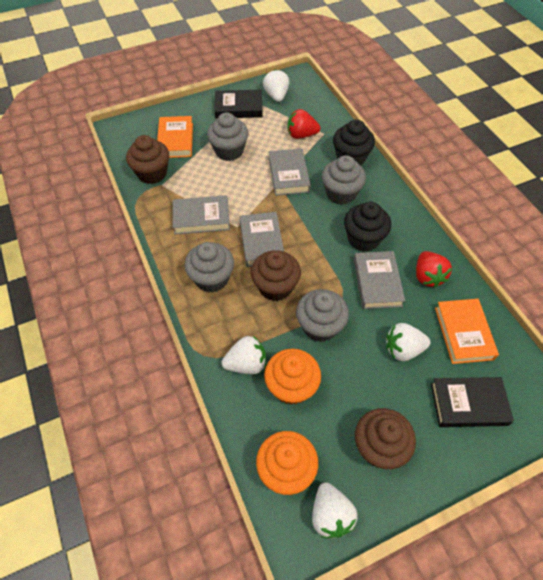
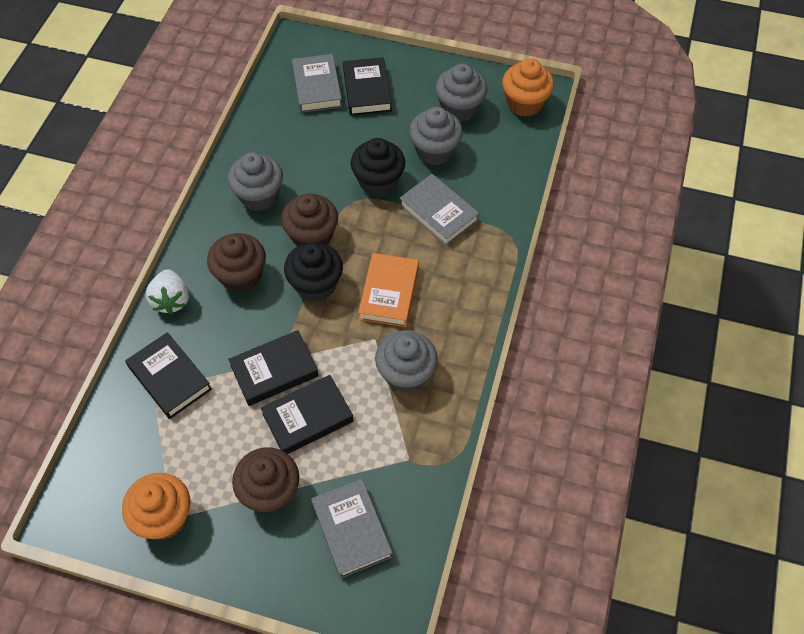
black book: [215,90,263,119] [431,377,514,427] = 2 -> [125,332,212,419] [228,330,319,406] [261,375,354,454] [343,57,392,116] = 4
grey book: [173,195,230,235] [240,212,284,267] [269,148,311,196] [354,251,405,309] = 4 -> [292,54,342,113] [311,479,393,578] [399,174,479,246] = 3
orange book: [157,116,193,158] [435,299,499,364] = 2 -> [358,253,419,327] = 1
red strawberry: [288,109,320,139] [416,251,452,288] = 2 -> none = 0
white strawberry: [222,336,266,374] [263,69,289,102] [312,482,358,538] [386,323,430,361] = 4 -> [146,269,189,314] = 1

